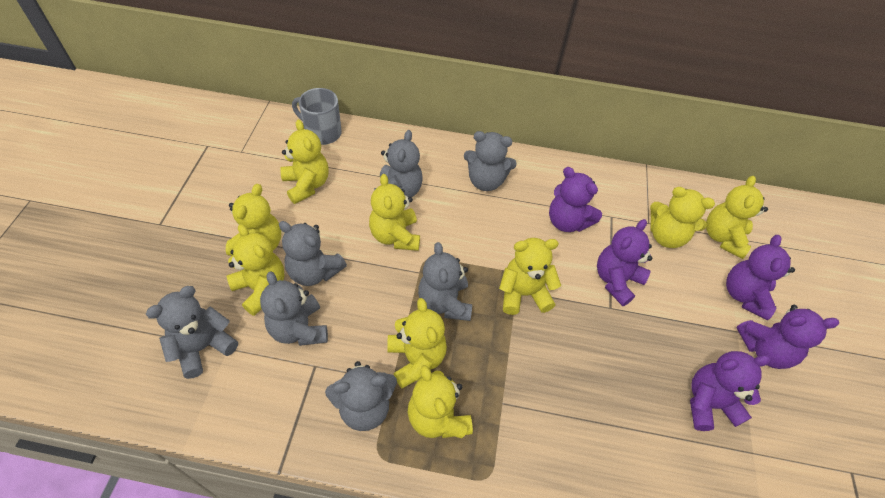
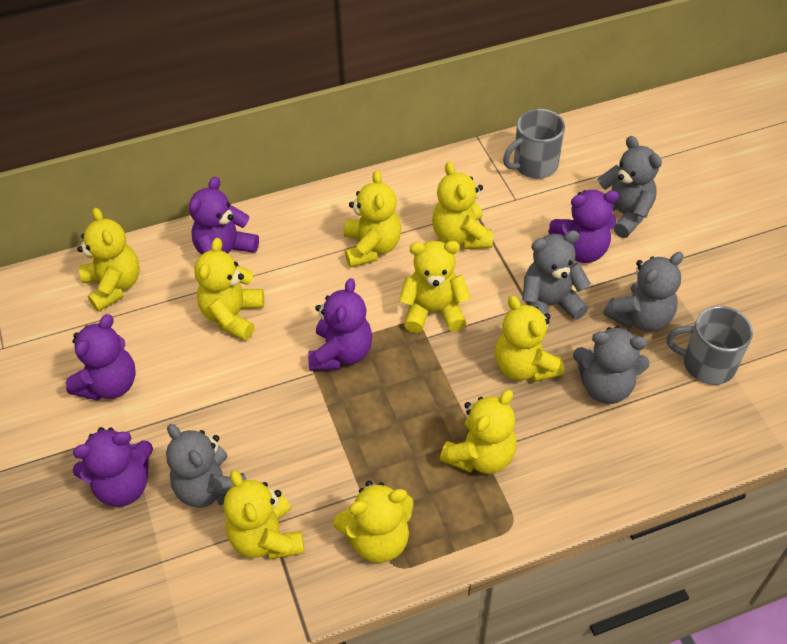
grey mug: [292,88,341,145] = 1 -> [503,109,565,179] [667,306,753,385] = 2
grey teddy bear: [146,286,238,379] [260,272,328,346] [279,221,347,286] [325,361,397,431] [374,130,423,198] [418,242,472,321] [464,131,517,191] = 7 -> [166,424,246,508] [523,230,591,324] [573,326,650,404] [597,136,662,238] [603,252,684,332] = 5

